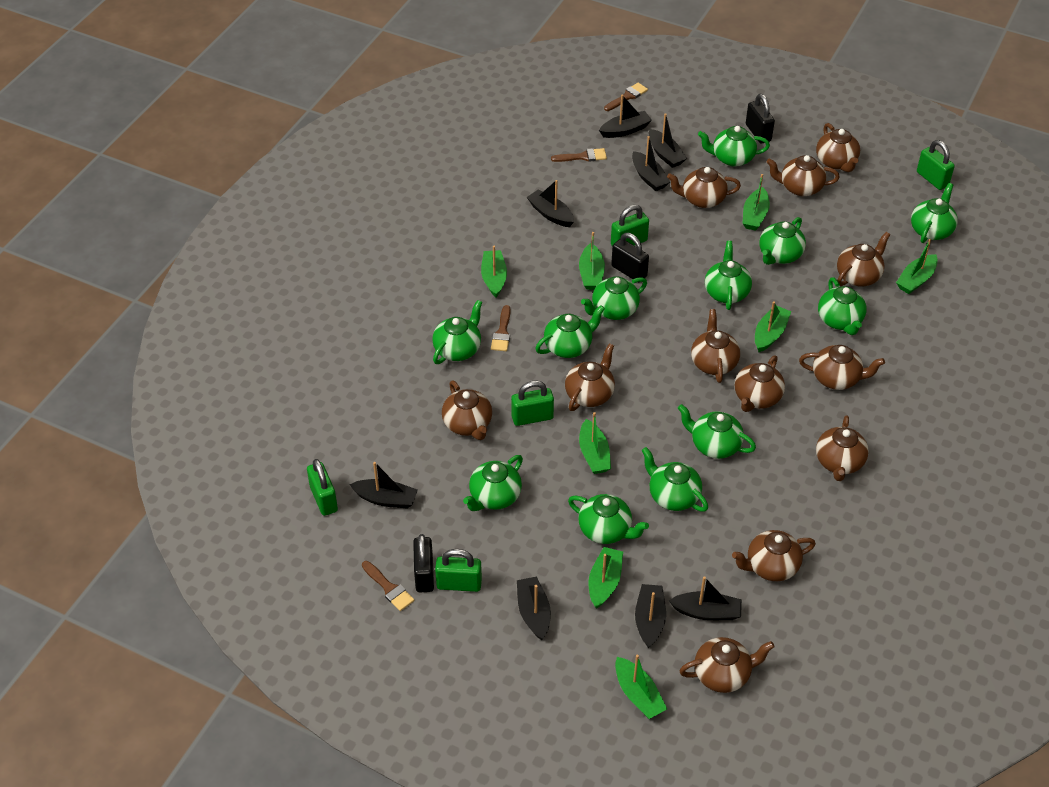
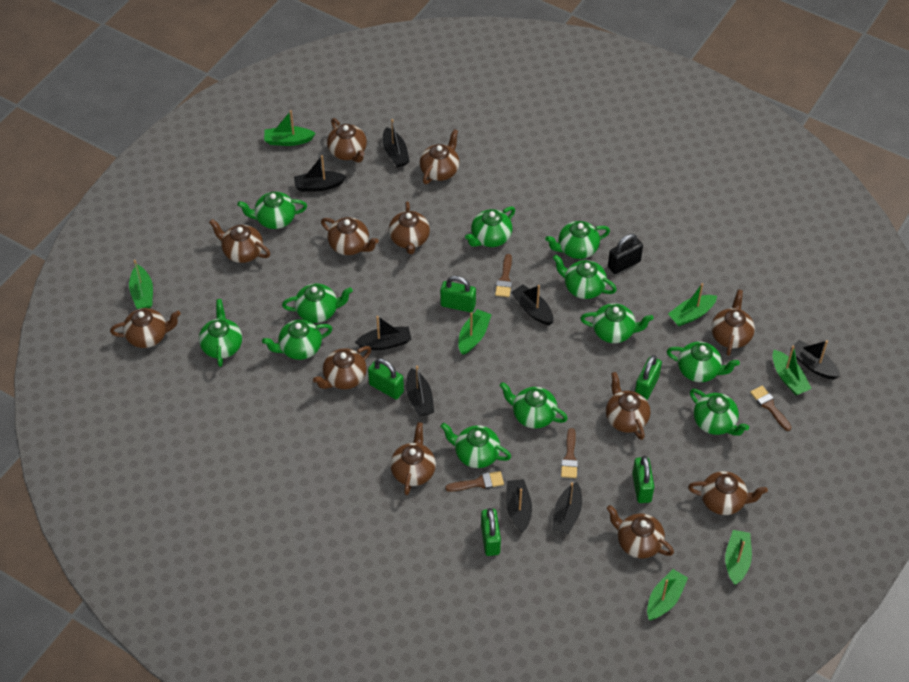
black padlock: [413,534,434,592] [611,233,649,279] [746,94,775,143] = 3 -> [608,234,643,274] = 1
green boat: [481,246,507,297] [579,232,605,290] [579,412,611,474] [589,547,623,609] [615,655,667,719] [743,174,770,231] [755,301,791,352] [896,239,938,294] = 8 -> [129,260,153,309] [264,110,316,146] [458,309,492,355] [647,569,688,620] [668,283,717,326] [725,530,752,585] [772,345,812,395] = 7

